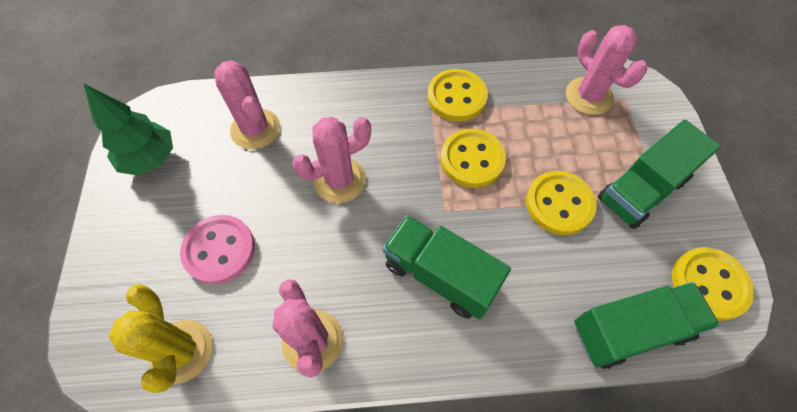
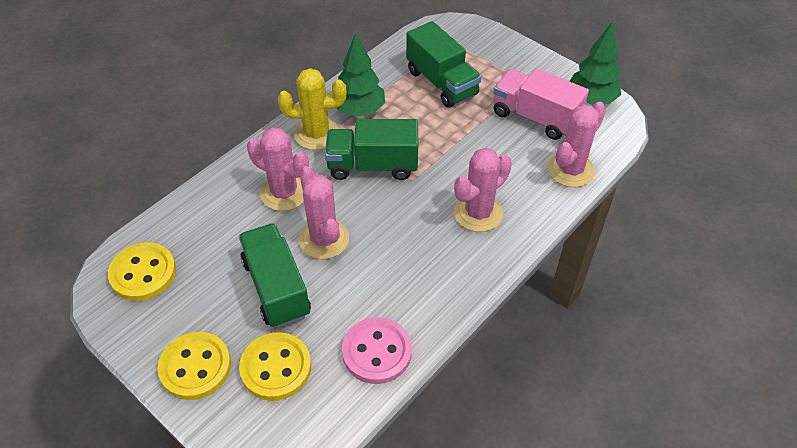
green tree: [83,83,173,176] = 1 -> [337,33,385,117] [570,23,621,105] = 2
pink truck: none = 0 -> [493,68,589,140] = 1
yellow button: [427,69,488,122] [441,129,506,188] [526,171,597,235] [672,247,754,321] = 4 -> [108,242,176,301] [158,332,231,400] [239,332,311,401] = 3

